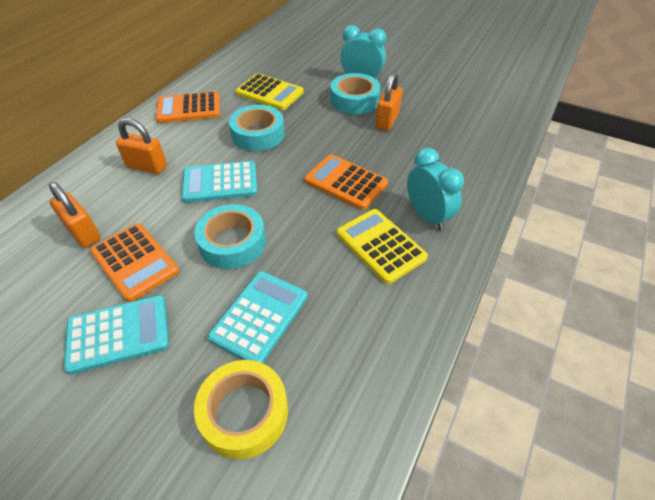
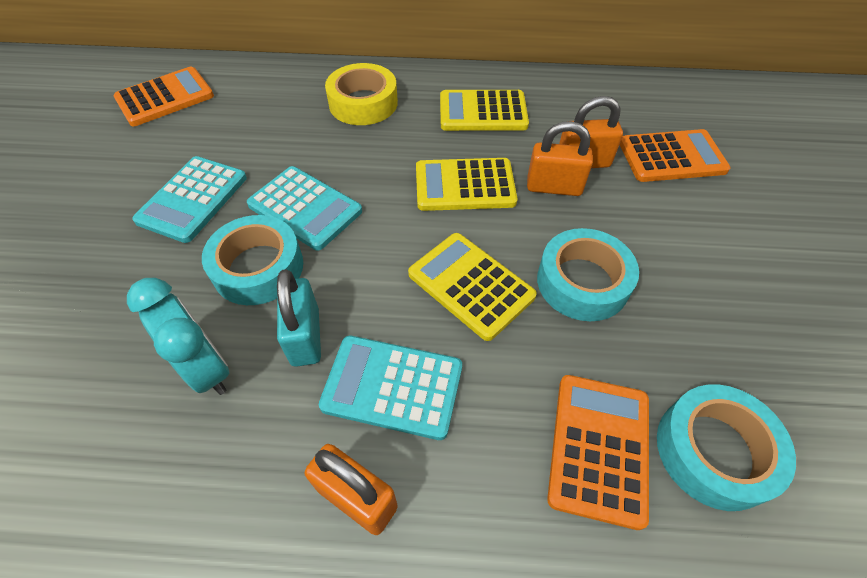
turquoise clock: [340,25,386,81] [407,148,464,230] = 2 -> [127,278,230,395] = 1
turquoise padlock: none = 0 -> [277,269,321,367] = 1
yellow calculator: [236,73,304,110] [337,209,428,284] = 2 -> [408,233,537,341] [416,158,518,211] [440,90,529,131] = 3

